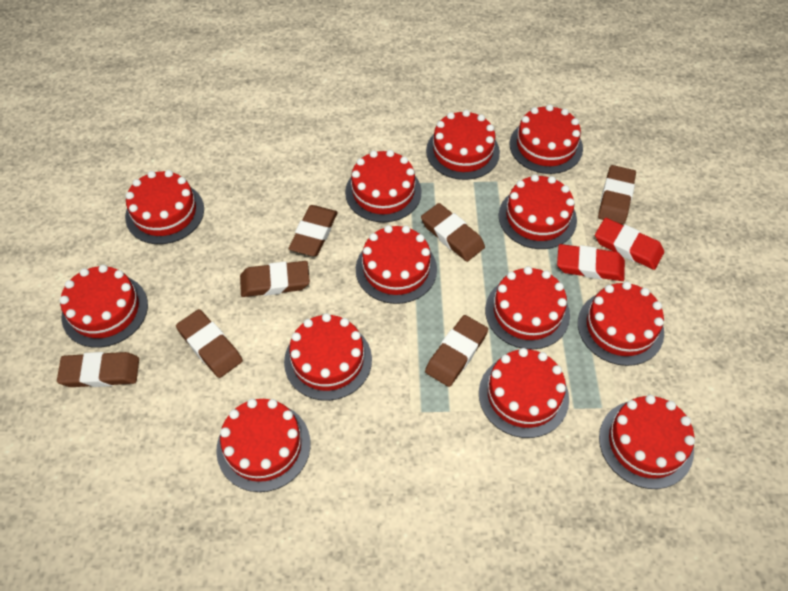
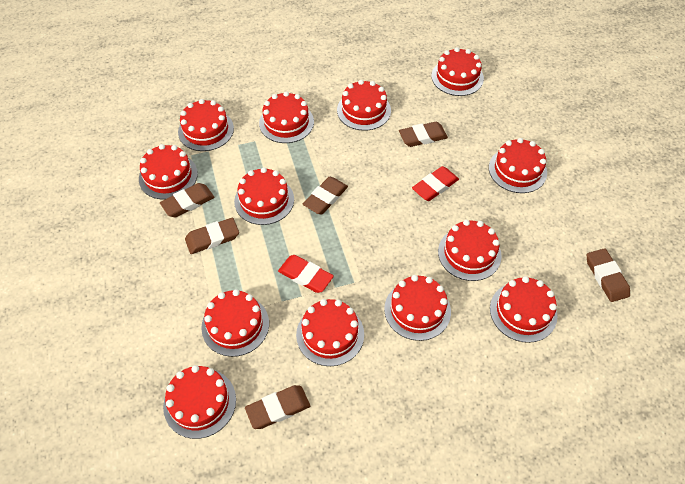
brown eraser: [57,352,139,387] [176,309,243,378] [240,261,310,297] [289,205,338,256] [421,203,485,262] [425,315,488,387] [598,165,636,224] = 7 -> [160,183,214,217] [185,218,239,254] [245,385,310,429] [303,177,348,214] [399,122,448,147] [587,248,630,302] = 6

